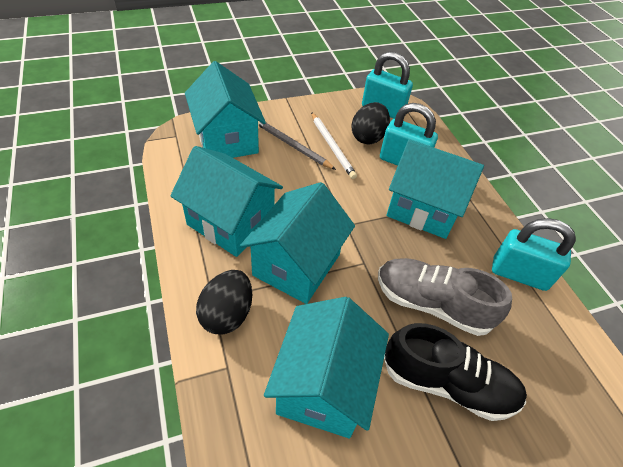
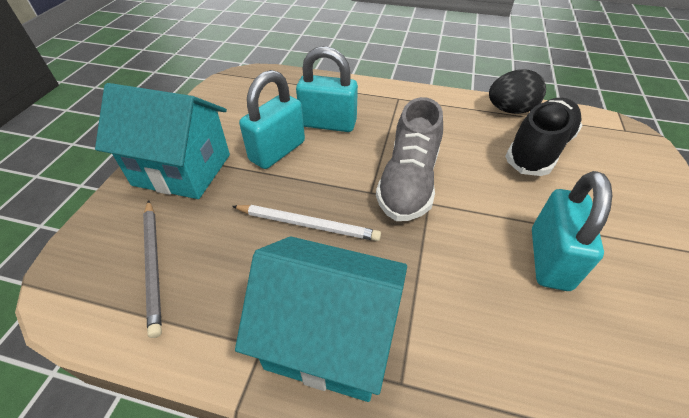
black egg: [196,270,252,335] [351,102,390,144] = 2 -> [489,69,546,114] = 1
turquoise house: [170,146,283,257] [185,61,266,158] [240,182,355,304] [264,297,389,438] [386,139,484,239] = 5 -> [95,83,230,199] [235,236,407,402] = 2

